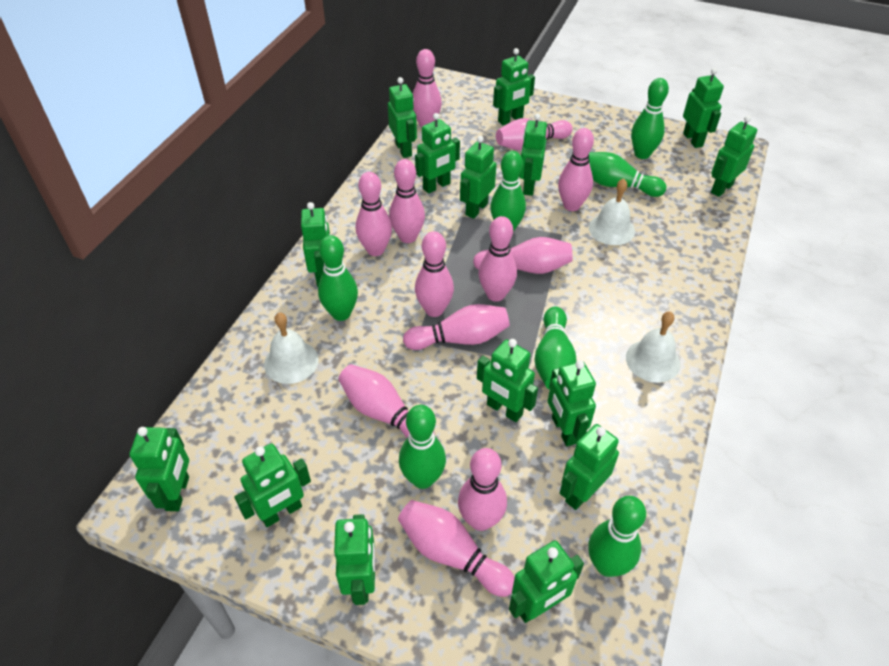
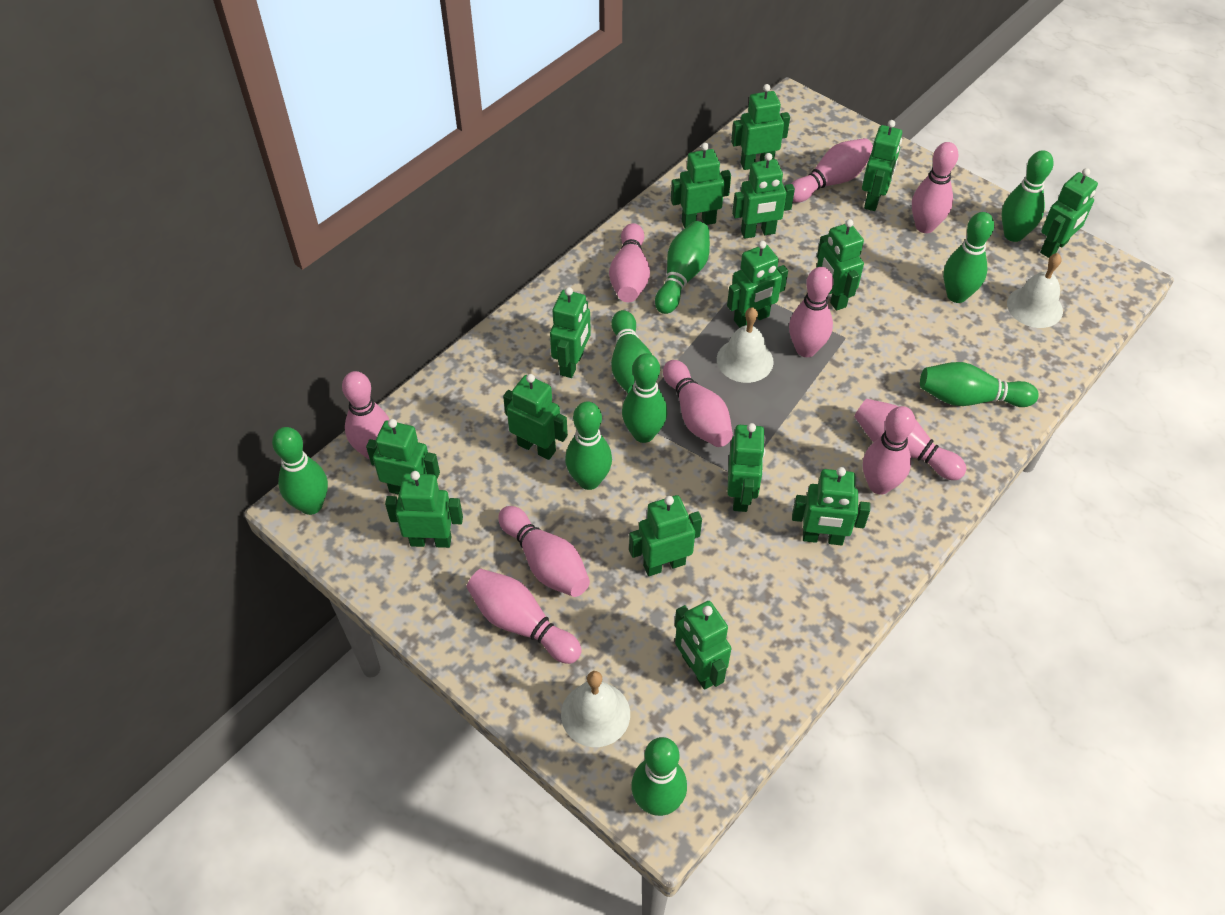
green bowling pin: [318,235,358,321] [399,405,446,489] [490,151,526,232] [534,307,577,390] [588,496,646,577] [589,152,666,197] [631,78,669,159] = 7 -> [272,427,328,515] [565,401,612,490] [611,310,652,393] [622,353,667,443] [631,737,687,816] [655,221,710,314] [920,362,1039,407] [943,212,994,303] [1002,150,1054,242] = 9
pink bowling pin: [338,364,435,438] [356,172,392,256] [389,159,425,243] [398,500,515,597] [403,304,510,350] [413,49,442,128] [415,231,454,317] [458,448,507,531] [473,237,573,274] [478,216,517,302] [496,118,573,151] [558,128,594,211] = 12 -> [342,371,389,460] [466,569,582,664] [498,506,590,597] [609,223,650,302] [663,360,733,447] [789,267,833,357] [791,138,873,203] [854,398,967,480] [863,406,916,495] [912,142,959,233] = 10

